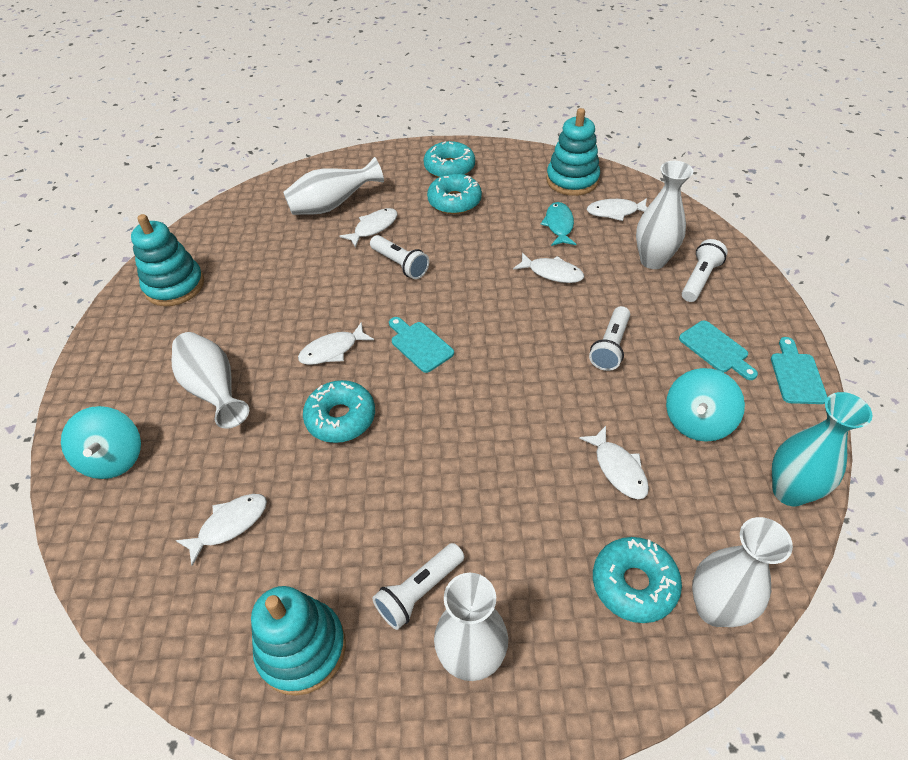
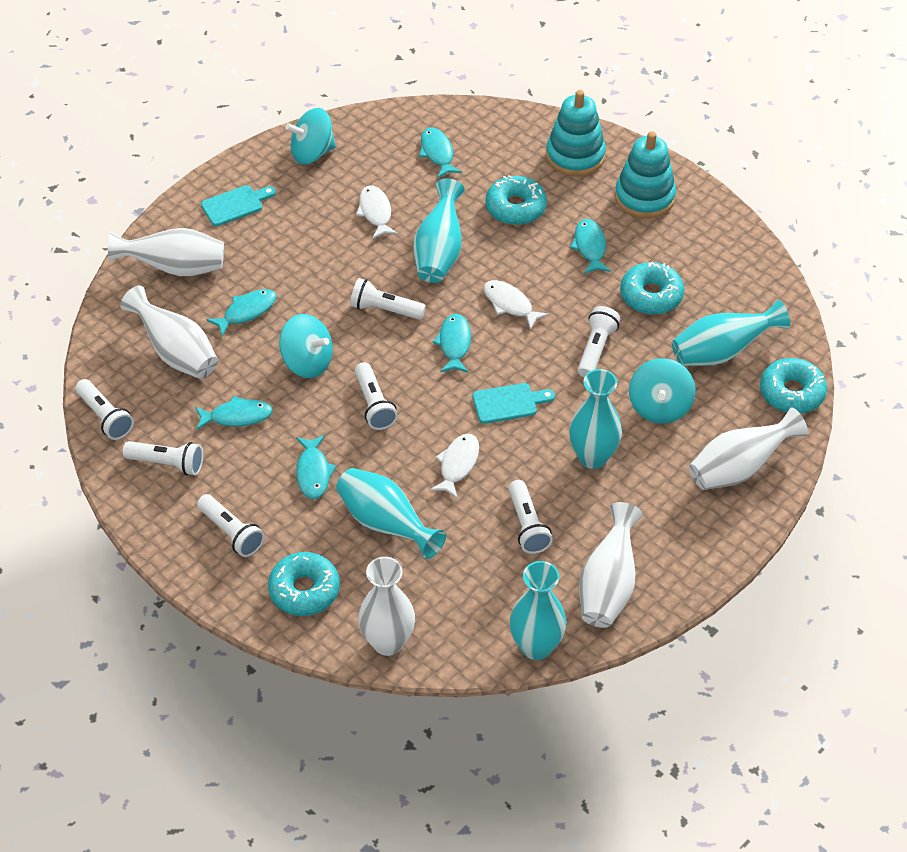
turquoise cutting board: [389,317,454,373] [679,321,758,380] [771,337,827,404] = 3 -> [201,185,276,226] [473,383,555,424] = 2
turquoise fish: [541,202,576,246] = 1 -> [195,396,273,430] [206,289,277,337] [296,435,337,499] [419,127,462,178] [432,314,471,373] [570,219,611,274] = 6
turquoise spinning top: [61,406,141,479] [666,368,745,442] = 2 -> [279,314,333,378] [285,108,336,164] [629,358,695,423] = 3
turquoise stacking toy: [131,214,204,306] [251,586,346,696] [546,108,600,196] = 3 -> [546,90,606,177] [615,131,676,219] = 2
turquoise vase: [772,392,873,506] = 1 -> [336,468,446,559] [413,178,465,283] [510,561,566,660] [569,369,622,469] [672,300,790,366] = 5
white fish: [176,494,267,566] [298,322,374,365] [339,208,398,248] [513,252,584,283] [579,426,649,499] [587,198,648,221] = 6 -> [356,185,398,239] [430,434,479,499] [484,280,549,330] = 3
white flashlight: [370,235,429,279] [372,543,464,630] [589,306,630,371] [682,239,728,302] = 4 -> [75,379,134,440] [123,441,203,475] [197,494,265,557] [350,278,426,320] [355,362,398,430] [508,480,553,554] [578,306,620,377] = 7

